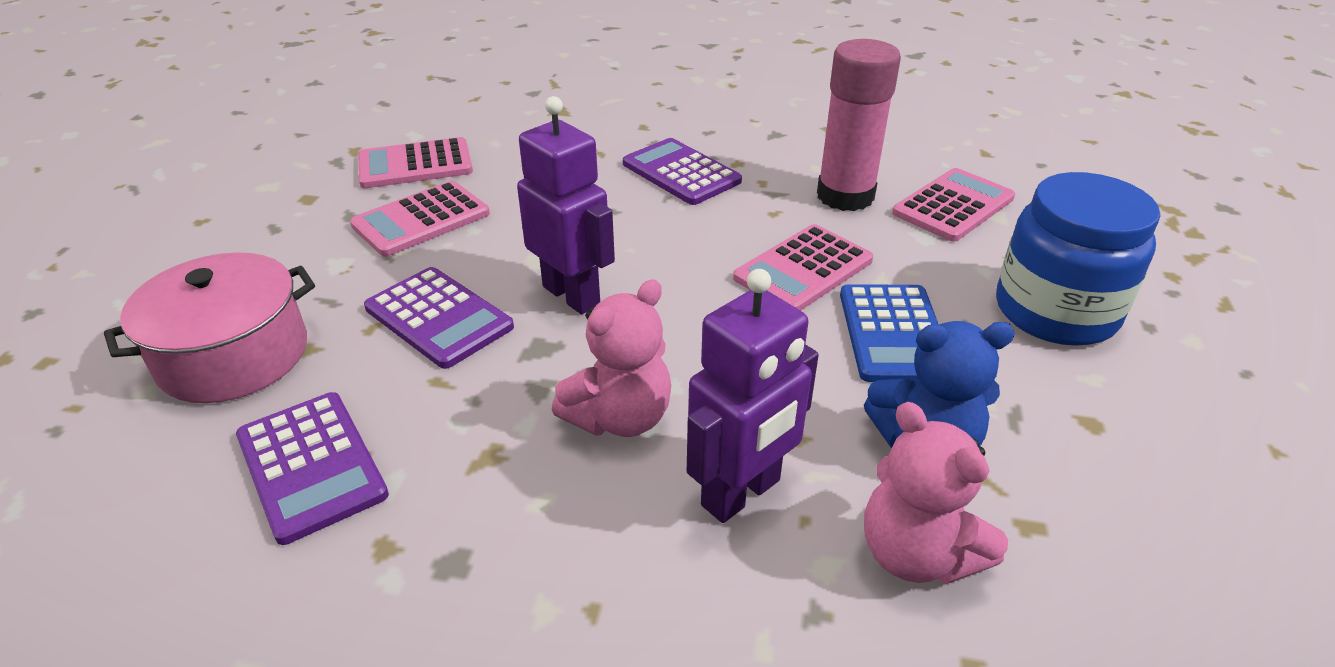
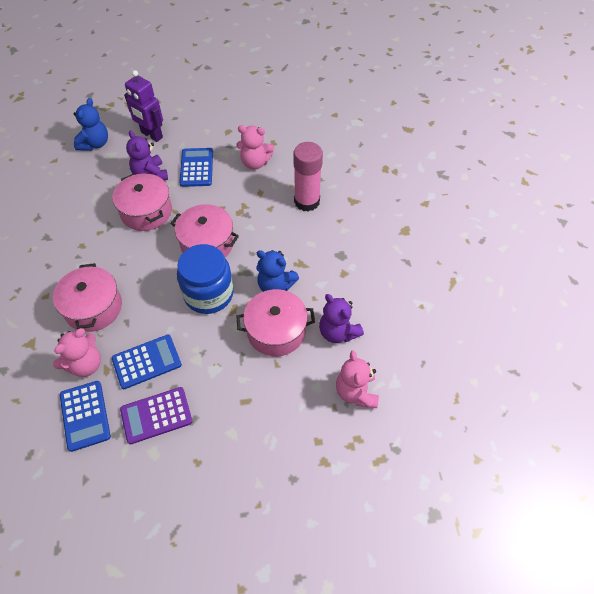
blue calculator: [840,284,939,382] = 1 -> [60,381,111,452] [112,335,182,389] [179,148,213,187] = 3
blue teddy bear: [864,321,1015,448] = 1 -> [73,98,108,151] [256,250,299,292] = 2
pink calculator: [350,181,490,257] [358,137,473,188] [733,224,873,311] [892,168,1015,242] = 4 -> none = 0
pink pot: [104,252,315,403] = 1 -> [53,263,122,332] [112,173,172,231] [170,204,239,257] [236,289,315,356] = 4
pink teddy bear: [552,279,671,437] [864,402,1008,584] = 2 -> [53,328,101,377] [236,125,274,170] [336,351,379,408] = 3
purple calculator: [236,392,389,545] [364,267,514,369] [623,138,742,205] = 3 -> [120,387,192,445] = 1
purple robot: [517,96,615,314] [687,269,819,523] = 2 -> [124,70,163,142] = 1
purple teddy bear: none = 0 -> [126,130,168,180] [319,294,364,343] = 2

